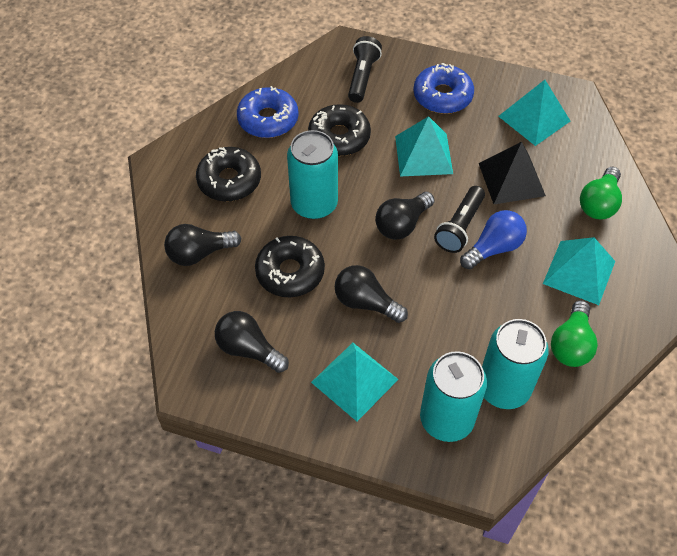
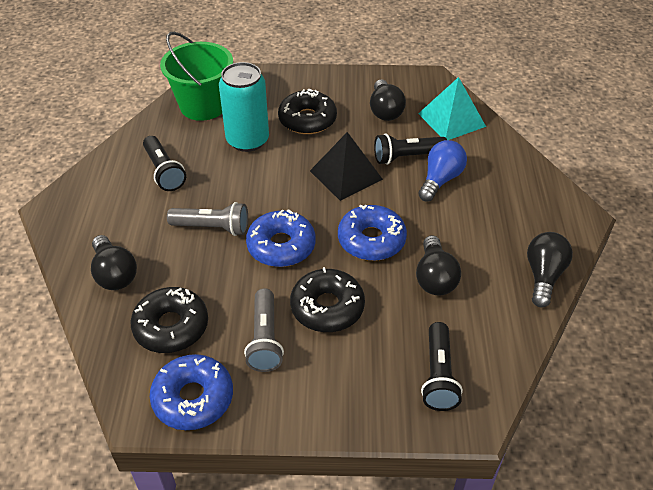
black flashlight: [348,36,382,103] [434,186,485,253] = 2 -> [143,136,186,191] [374,133,447,165] [421,322,463,411] = 3
blue donut: [237,86,299,138] [413,63,474,114] = 2 -> [150,354,233,430] [246,209,316,267] [338,204,407,261] = 3
green bucket: none = 0 -> [160,32,233,121] = 1
green light bulb: [551,300,598,367] [580,167,622,220] = 2 -> none = 0
grey flashlight: none = 0 -> [167,202,248,236] [244,288,284,372] = 2
turquoise can: [287,130,338,219] [420,351,487,442] [482,319,549,409] = 3 -> [219,62,269,152] = 1
turquoise pyramid: [311,343,399,421] [395,116,453,177] [498,80,570,146] [543,237,615,305] = 4 -> [418,77,486,140] = 1

